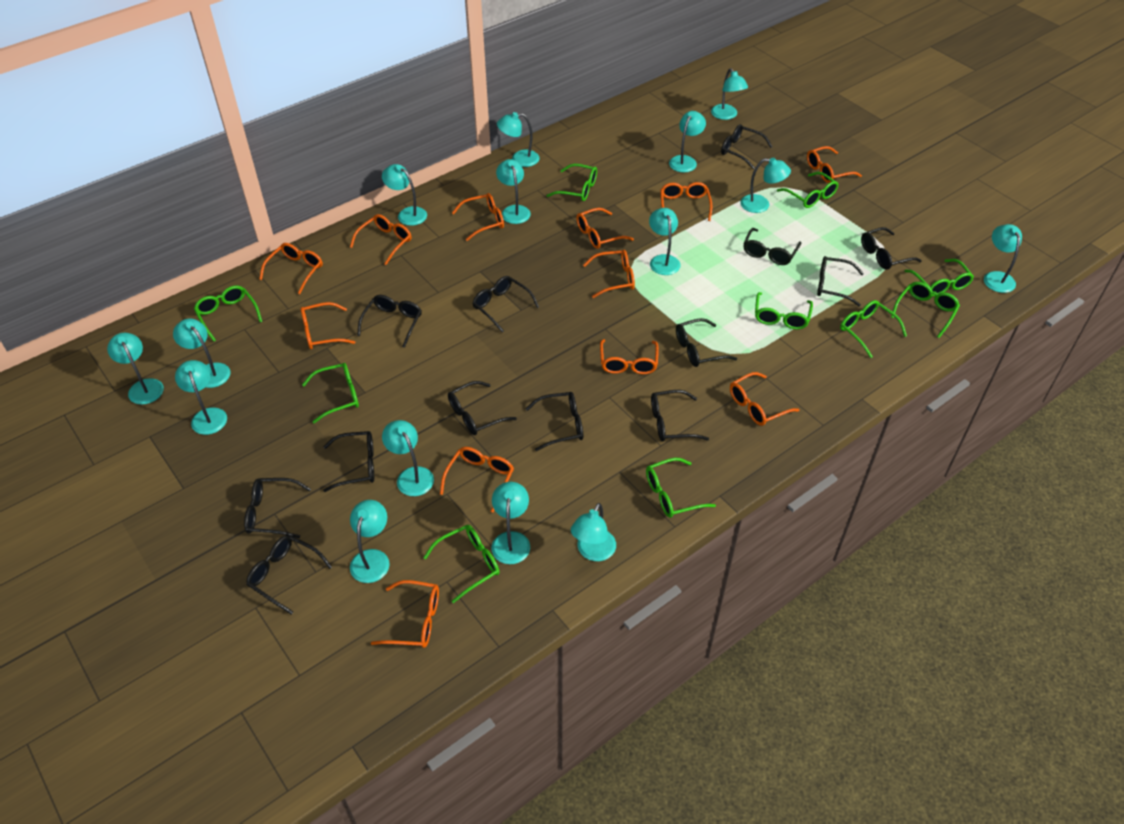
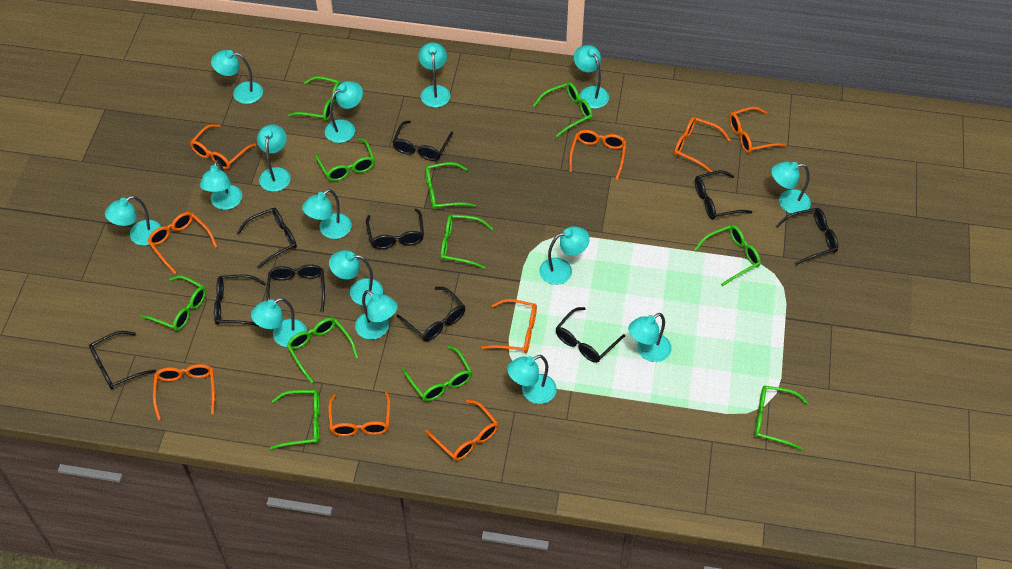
black glasses: [244,478,311,538] [246,535,332,614] [323,431,374,492] [357,295,422,348] [448,381,517,435] [472,276,539,333] [526,392,583,451] [651,390,709,442] [676,318,737,367] [721,124,773,169] [743,228,802,265] [817,256,864,307] [861,227,922,270] = 13 -> [89,331,156,389] [214,275,266,327] [237,208,297,269] [266,265,325,312] [366,209,424,249] [392,121,453,161] [396,287,466,341] [556,307,625,363] [695,170,752,220] [776,208,838,265] = 10
green glasses: [194,285,262,342] [302,363,359,423] [423,525,500,603] [546,164,597,201] [646,458,716,518] [755,292,813,330] [777,172,839,208] [840,300,907,358] [891,282,960,338] [905,259,974,296] = 10 -> [140,275,206,331] [270,390,320,449] [287,318,358,383] [288,76,341,121] [315,138,375,181] [402,346,472,401] [425,162,476,210] [441,214,493,269] [533,82,593,137] [694,225,761,287] [755,386,808,450] = 11
orange glasses: [259,243,323,294] [301,302,355,349] [350,214,412,265] [371,580,439,648] [440,447,514,513] [452,193,504,241] [576,208,634,249] [583,250,635,298] [600,339,659,374] [660,182,712,221] [730,372,799,426] [807,146,862,183] = 12 -> [147,212,218,274] [153,364,215,420] [190,124,256,169] [328,392,390,436] [425,400,499,461] [481,299,537,353] [569,130,626,180] [674,117,730,172] [729,107,786,153] = 9

